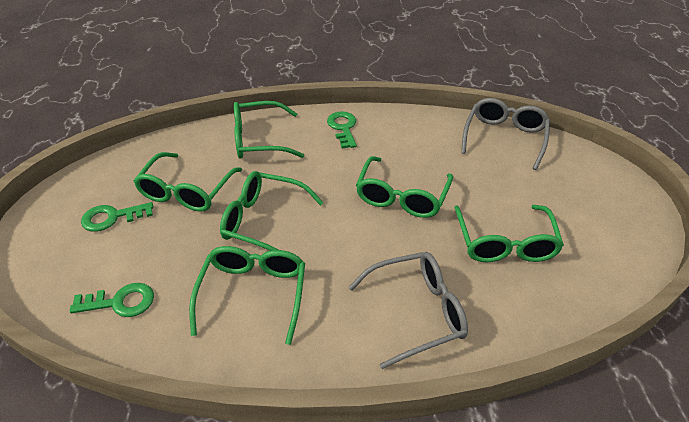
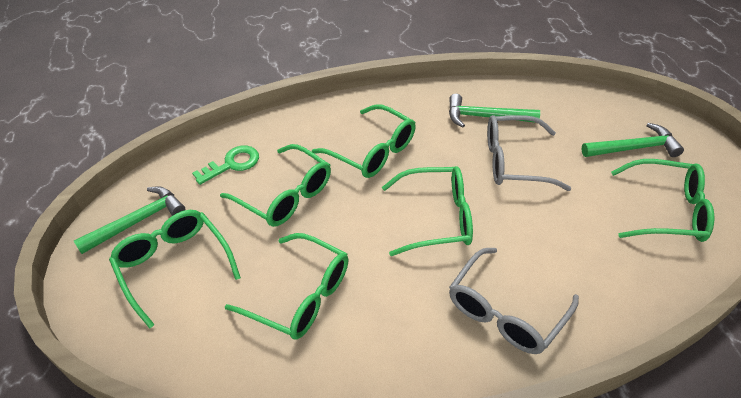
green hammer: none = 0 -> [74,186,185,254] [449,94,540,128] [582,123,684,157] = 3
green key: [70,283,154,317] [81,202,154,232] [327,111,357,149] = 3 -> [192,145,259,185] = 1

